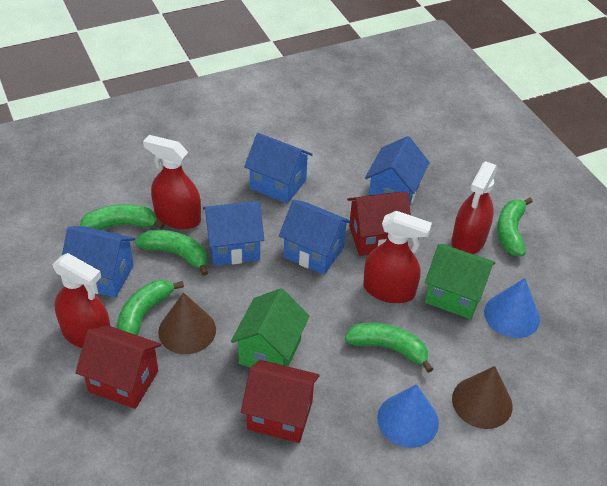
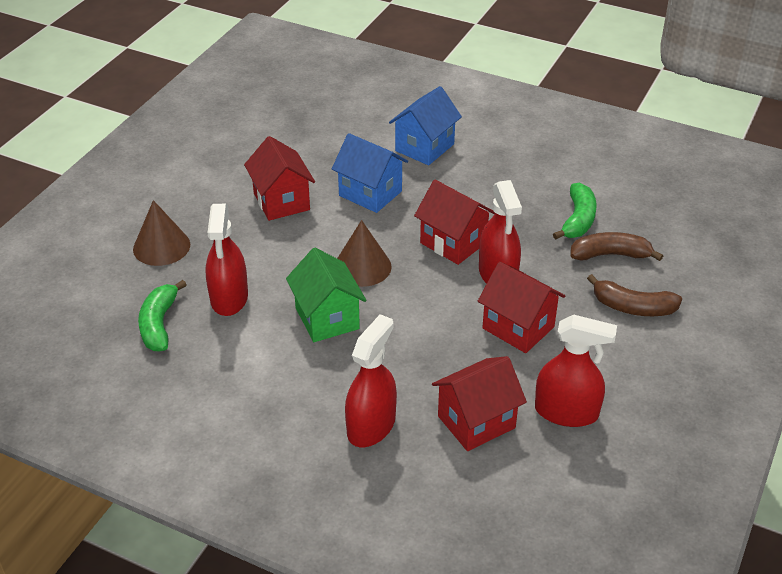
blue cone: [377,384,439,448] [484,278,540,338] = 2 -> none = 0
blue house: [62,226,135,298] [203,201,264,266] [244,133,313,204] [279,200,352,275] [365,136,430,204] = 5 -> [332,133,408,213] [389,86,462,165] = 2
brown banana: none = 0 -> [570,232,663,261] [587,274,682,316] = 2
green banana: [80,204,165,230] [117,280,184,335] [135,230,208,276] [345,323,433,373] [497,197,533,256] = 5 -> [138,280,187,352] [553,183,597,240] = 2
green house: [231,288,310,367] [425,244,495,319] = 2 -> [286,248,367,342] = 1
red house: [75,325,161,409] [241,360,320,443] [347,192,411,256] = 3 -> [244,136,315,221] [414,180,495,265] [432,356,527,451] [478,262,565,353] = 4

